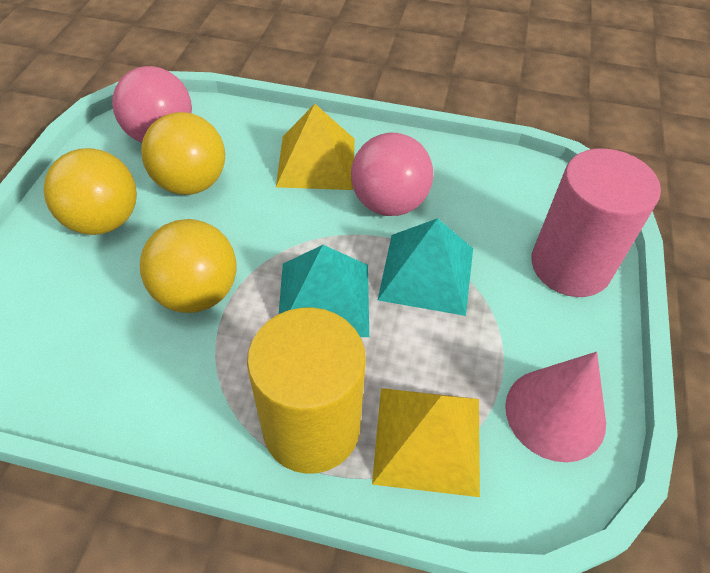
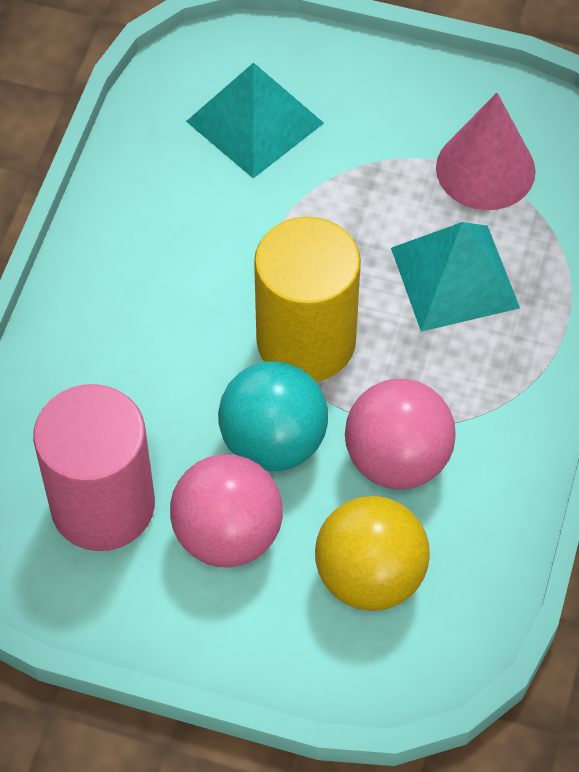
turquoise ball: none = 0 -> [218,361,328,471] = 1
yellow ball: [44,148,137,235] [140,219,236,313] [141,112,225,195] = 3 -> [315,496,430,611] = 1
yellow pyramid: [276,104,355,190] [372,388,480,497] = 2 -> none = 0

